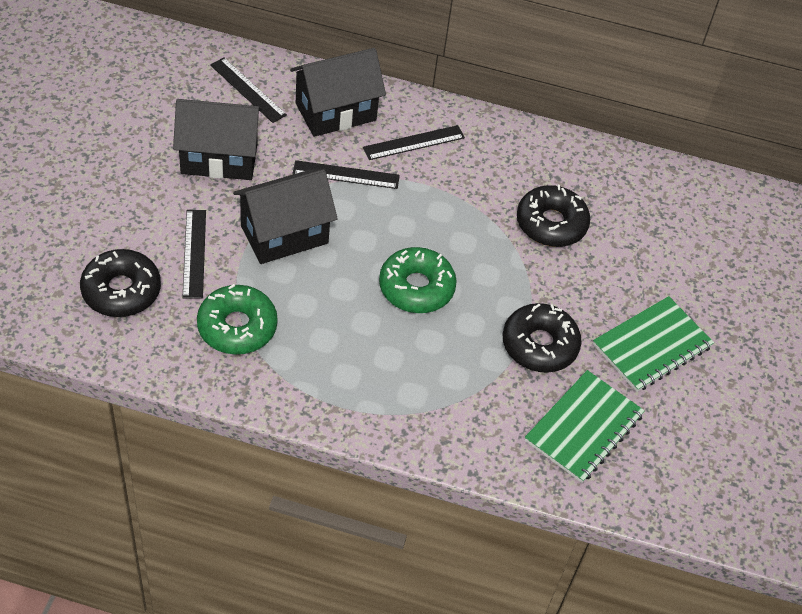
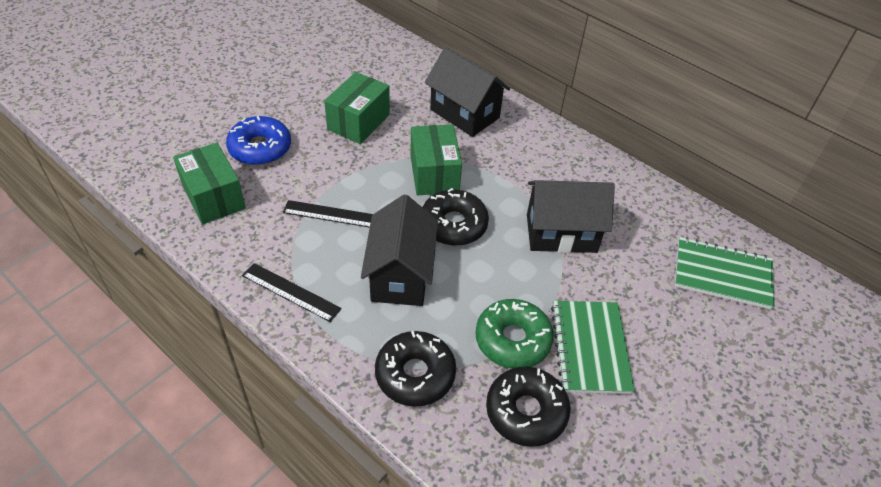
black ruler: [182,210,206,299] [210,57,287,123] [292,160,400,189] [363,125,465,160] = 4 -> [242,263,342,322] [283,200,373,228] = 2
blue donut: none = 0 -> [226,116,291,165] = 1
green box: none = 0 -> [173,142,246,224] [324,72,390,144] [410,124,462,195] = 3
green donut: [197,284,278,355] [379,247,456,313] = 2 -> [475,299,554,369] = 1

